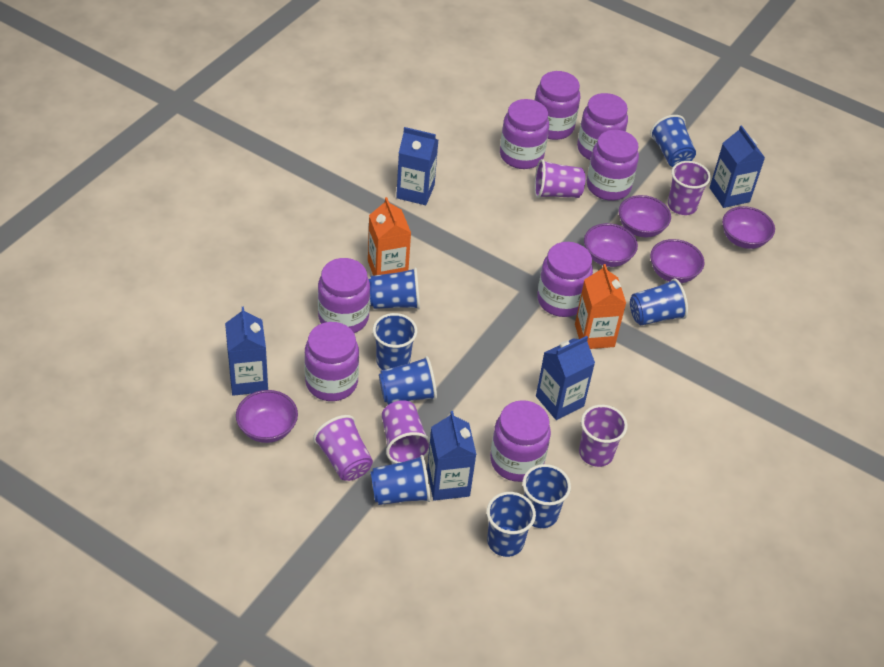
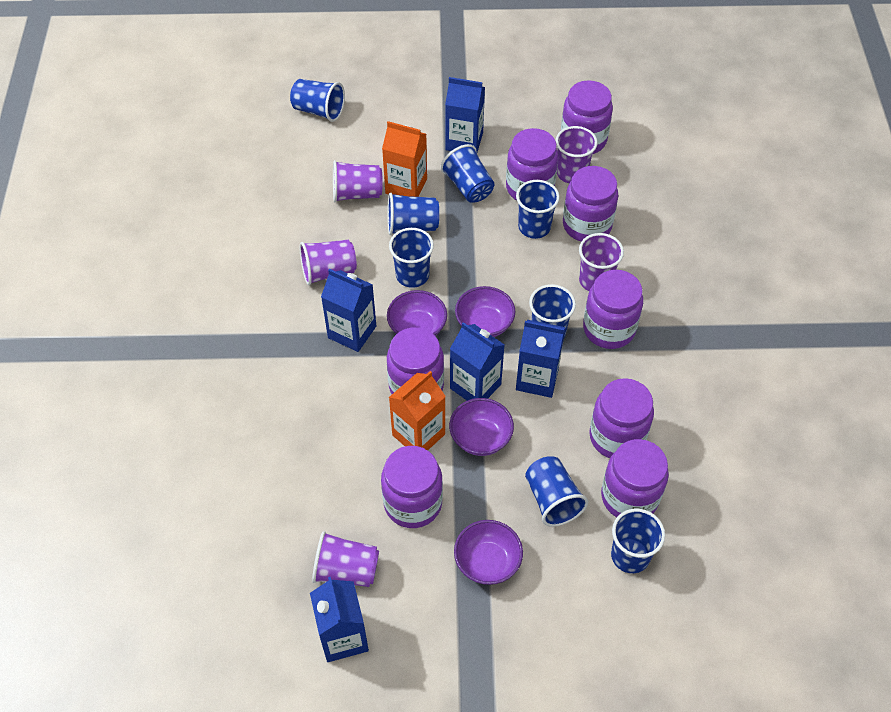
purple bowl: [236,390,298,443] [584,223,638,267] [619,195,671,237] [650,239,705,283] [722,206,775,249] = 5 -> [387,290,447,336] [449,398,514,456] [454,520,523,585] [455,286,515,337] = 4

